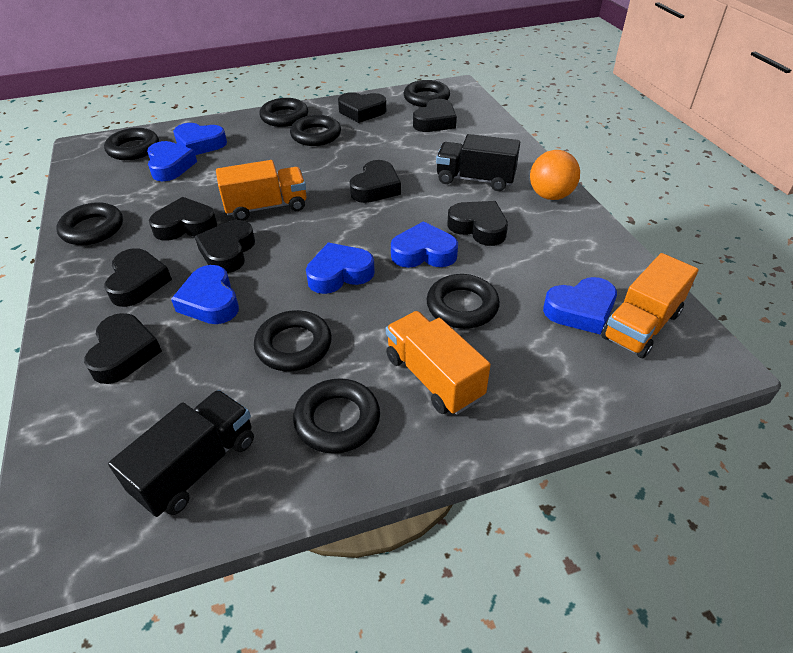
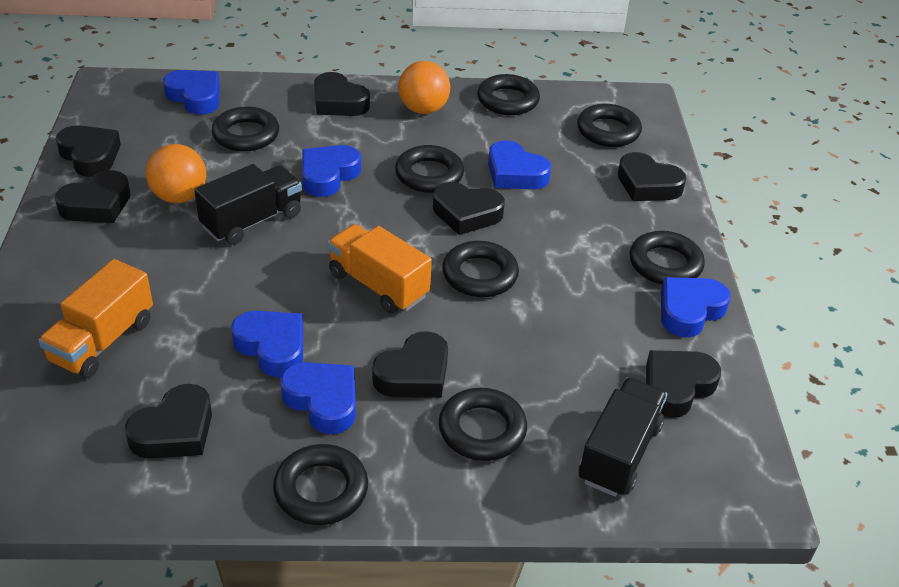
orange ball: [530,150,580,200] = 1 -> [146,144,206,203] [398,61,450,114] = 2
orange truck: [216,160,307,221] [386,311,491,415] [601,253,699,358] = 3 -> [38,259,153,378] [327,224,432,314] = 2

